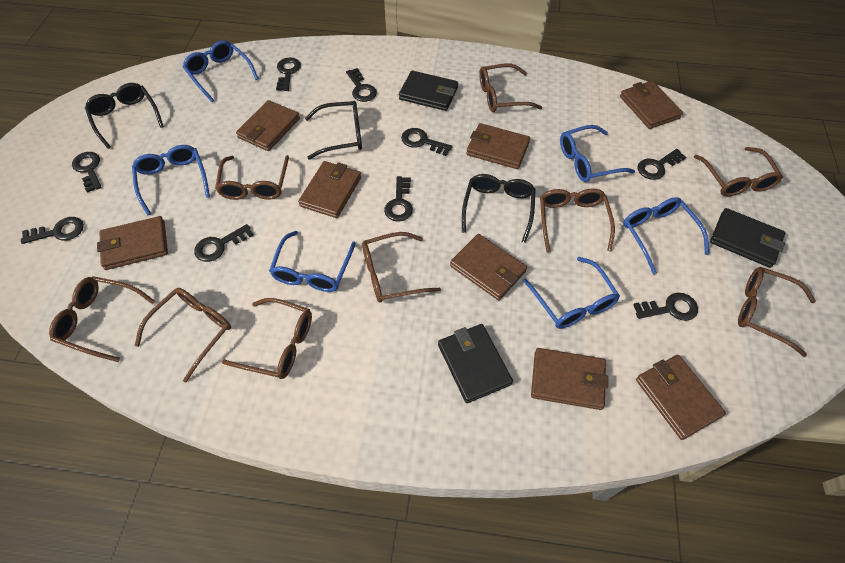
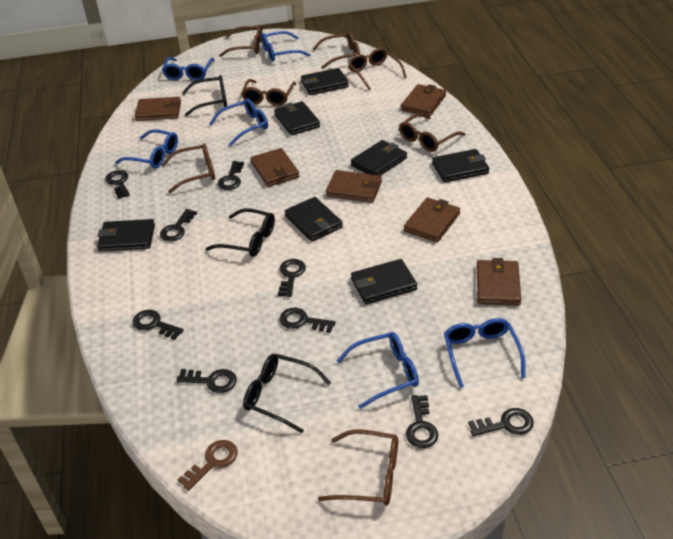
black wallet: [399,71,458,111] [438,324,513,403] [710,208,785,268] = 3 -> [97,219,155,251] [274,101,320,135] [285,197,343,241] [301,68,349,95] [351,140,407,176] [351,259,417,304] [432,149,489,182] = 7
brown glasses: [49,276,155,362] [134,288,231,383] [215,155,289,200] [222,298,312,379] [362,232,441,303] [479,64,542,112] [540,188,615,252] [694,147,783,197] [738,267,816,357] = 9 -> [161,143,215,193] [219,25,262,57] [241,79,296,106] [313,31,360,69] [318,429,398,505] [348,48,407,90] [399,113,465,152] = 7
brown key: none = 0 -> [177,440,238,491] = 1
brown wallet: [97,216,168,270] [236,100,300,151] [298,161,361,218] [450,234,527,301] [466,123,530,169] [531,348,608,410] [620,81,683,129] [636,355,726,440] = 8 -> [135,97,181,121] [251,148,299,187] [326,170,382,203] [401,84,446,116] [404,197,460,242] [477,258,521,306] = 6

